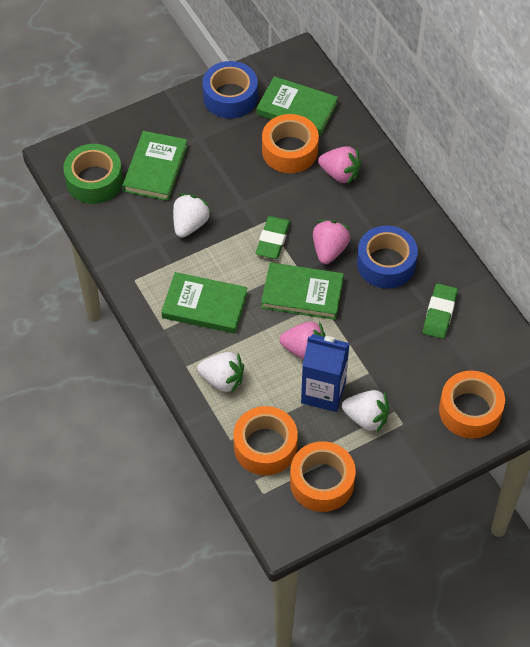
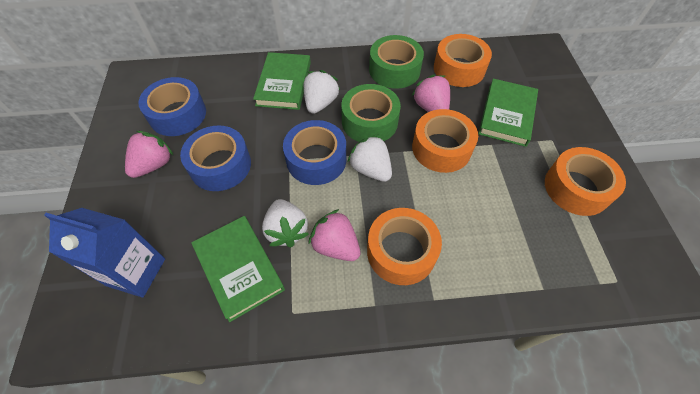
blue tape: [202,61,258,119] [357,226,418,289] = 2 -> [138,77,206,136] [180,126,251,191] [283,120,346,185] = 3
green book: [122,131,188,201] [161,272,248,334] [257,76,338,136] [261,262,344,320] = 4 -> [191,216,285,322] [253,52,311,110] [478,79,538,147] = 3
green eraser: [256,216,290,259] [423,284,458,339] = 2 -> none = 0
green tape: [63,144,123,204] = 1 -> [341,84,401,142] [369,35,424,89] = 2

